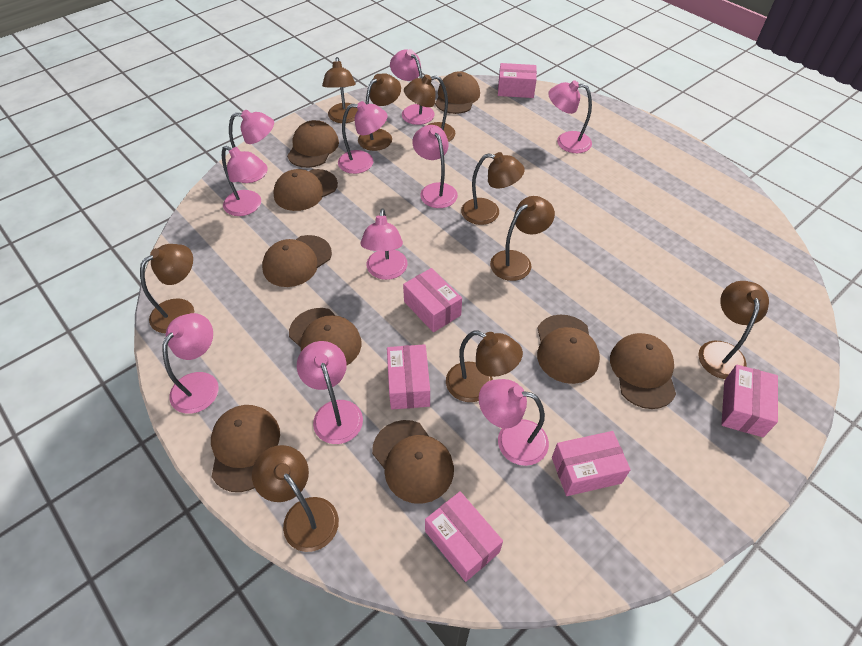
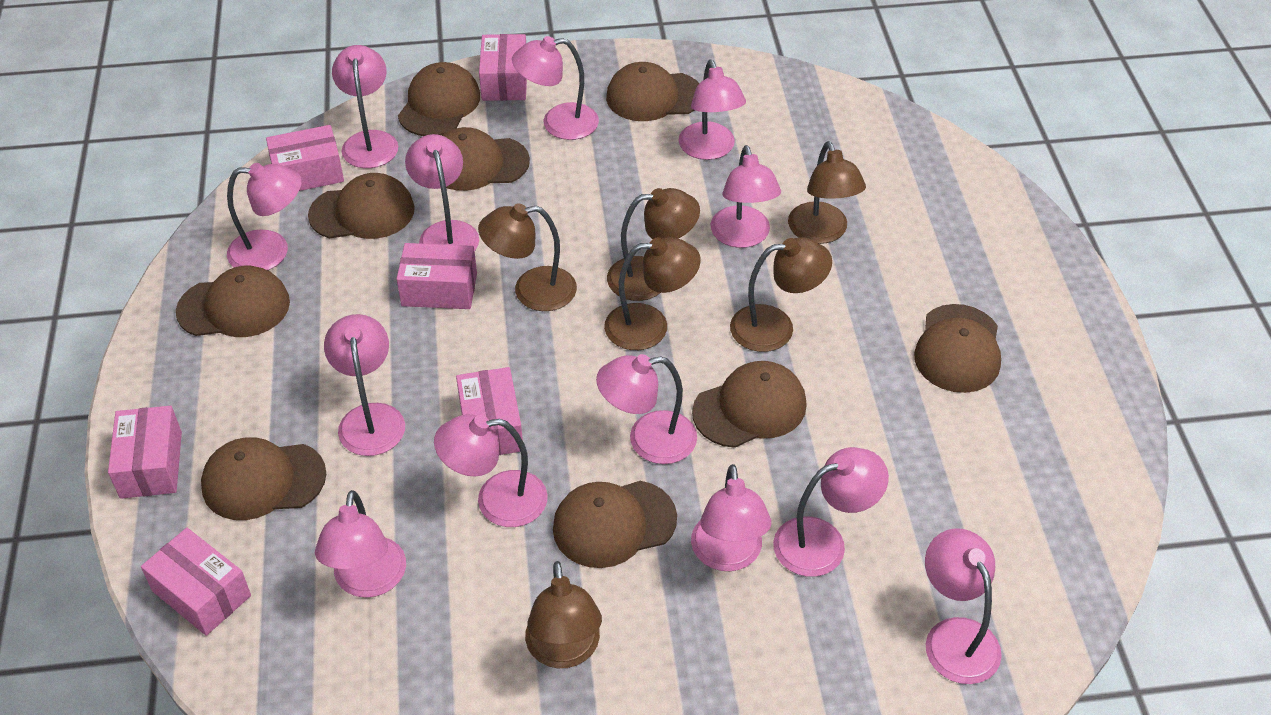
brown lamp: [140,244,194,333] [252,445,339,552] [322,57,358,123] [358,73,401,151] [404,75,455,142] [446,331,523,402] [461,152,525,225] [490,196,555,281] [698,281,769,379] = 9 -> [478,203,577,311] [525,561,602,668] [604,237,701,350] [607,188,700,301] [730,237,832,352] [788,141,866,244] = 6
pink lamp: [162,313,219,414] [222,146,264,216] [229,110,274,183] [297,341,363,444] [338,101,388,174] [361,208,408,280] [390,49,435,125] [412,125,458,208] [479,379,549,466] [548,80,592,153] = 10 -> [227,163,302,270] [315,490,406,598] [324,314,405,456] [332,45,398,168] [405,134,479,251] [434,414,548,527] [512,36,599,140] [596,354,697,464] [679,59,746,160] [691,464,771,571] [711,145,781,248] [773,447,889,577] [925,528,1002,684] = 13

